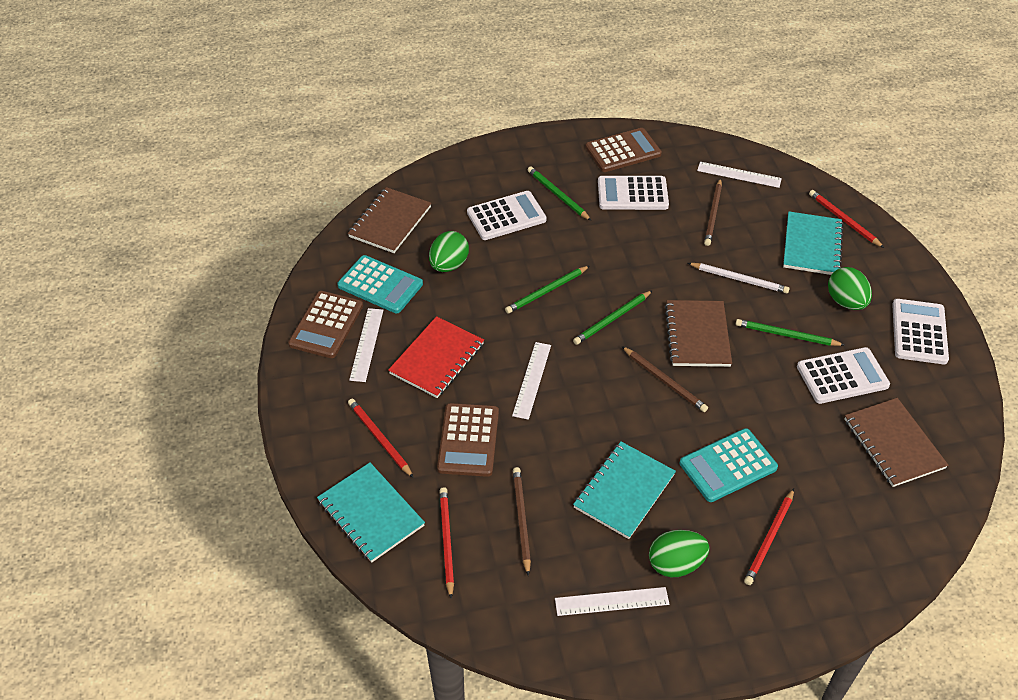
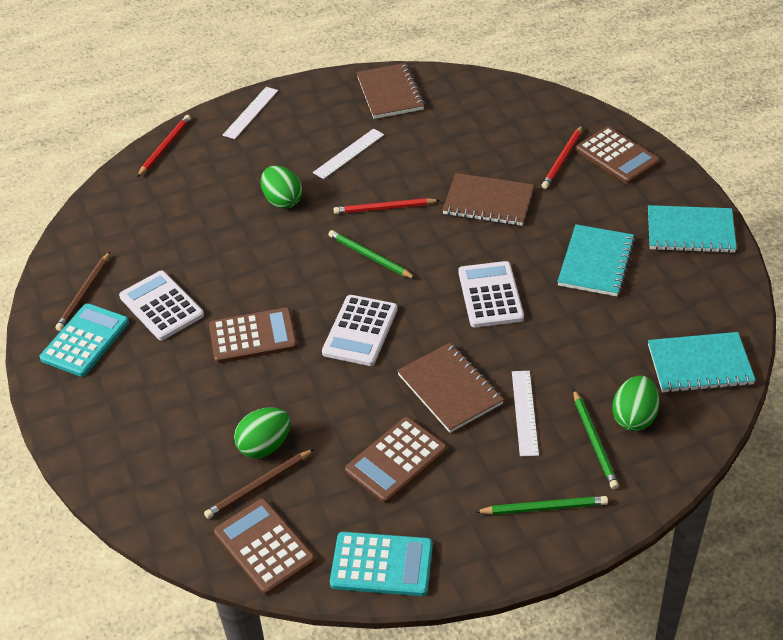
brown calculator: [288,291,363,358] [437,403,499,477] [585,128,662,172] = 3 -> [209,308,297,363] [214,498,316,595] [345,417,447,503] [576,127,660,184] = 4
brown pencil: [513,467,531,576] [622,346,708,412] [704,178,722,246] = 3 -> [55,252,110,331] [204,449,314,519] = 2
green pencil: [505,266,589,313] [528,166,591,221] [573,290,653,345] [736,319,844,346] = 4 -> [328,230,416,279] [475,496,608,515] [573,389,619,489] = 3
red notebook: [388,316,484,398] = 1 -> none = 0
red pencil: [348,399,414,478] [439,487,454,598] [744,489,794,585] [809,190,884,248] = 4 -> [137,115,191,177] [334,198,440,214] [542,125,583,189] = 3
white calculator: [467,191,547,240] [598,176,669,210] [797,347,890,404] [892,299,949,364] = 4 -> [119,271,204,340] [322,295,397,366] [458,261,524,327] = 3
white pencil: [688,263,790,293] = 1 -> none = 0
white ruler: [349,308,383,382] [512,342,551,420] [555,587,669,616] [697,162,782,188] = 4 -> [222,87,278,139] [313,129,384,179] [512,371,539,456] = 3

